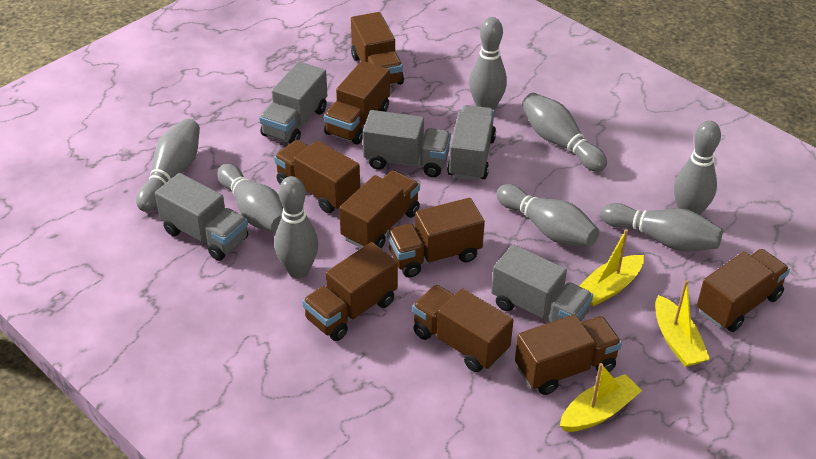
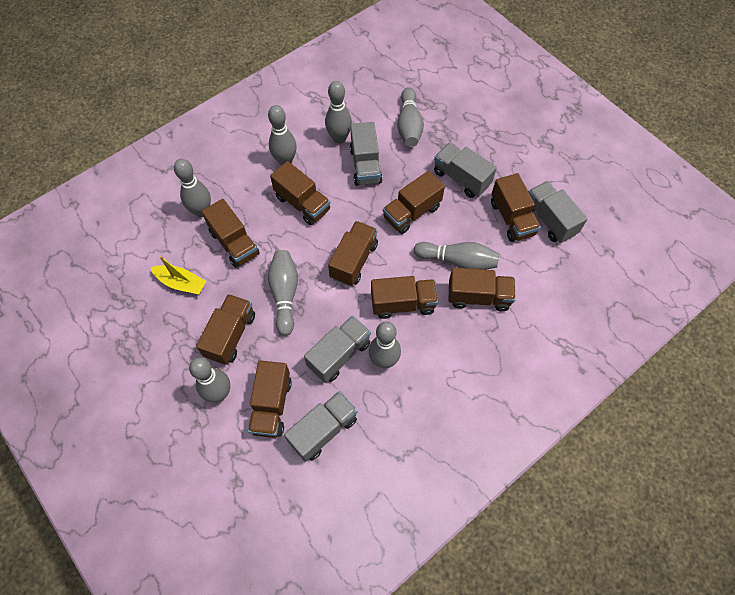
yellow boat: [560,363,642,432] [579,229,644,306] [655,280,710,367] = 3 -> [151,256,206,294] = 1

